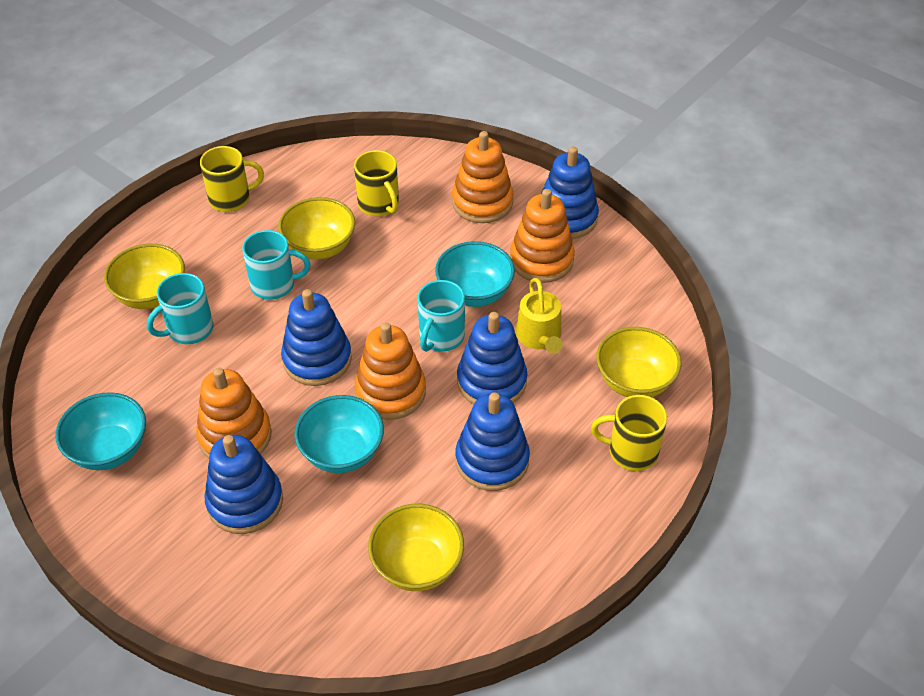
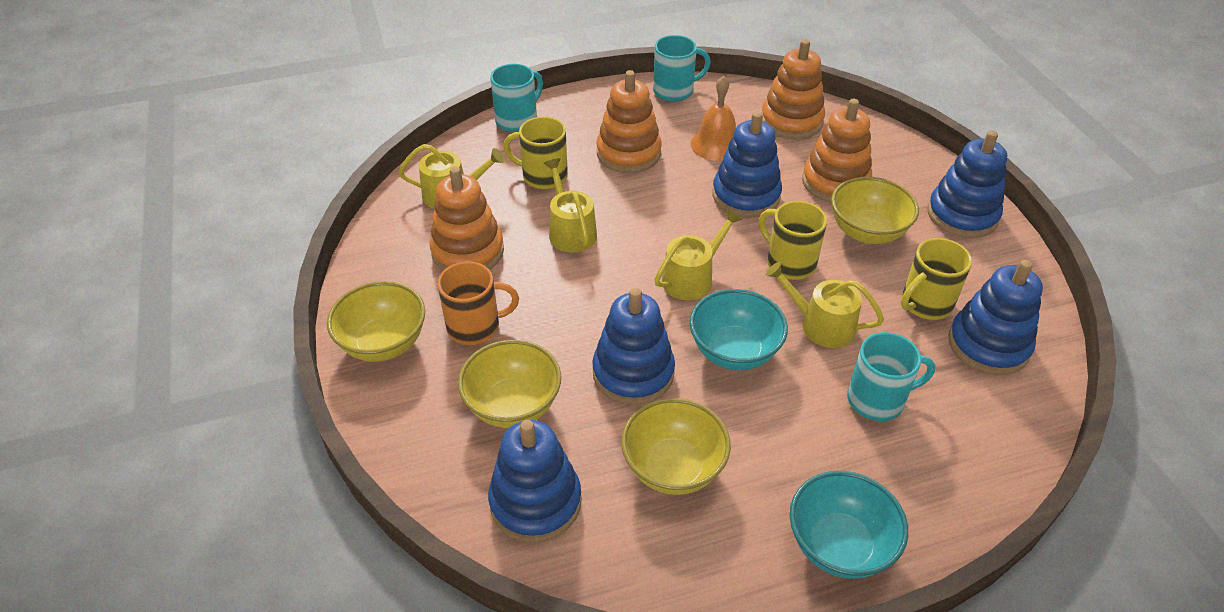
orange bell: none = 0 -> [690,76,736,161] = 1
orange mug: none = 0 -> [437,261,519,345] = 1
turquoise bowl: [55,392,146,470] [294,395,384,473] [435,241,515,307] = 3 -> [690,289,788,370] [790,471,908,579] = 2
yellow watering can: [516,278,563,354] = 1 -> [399,144,505,209] [544,158,597,253] [654,209,742,300] [766,262,884,348] = 4

